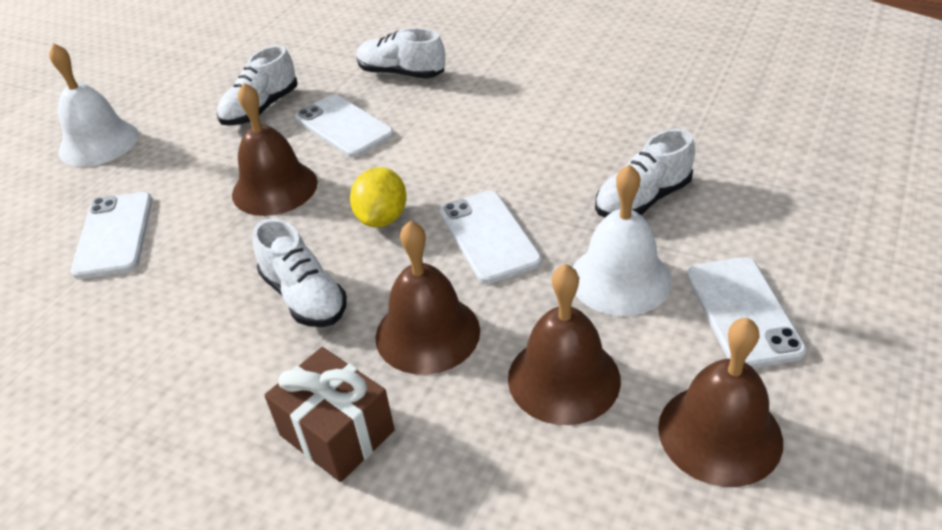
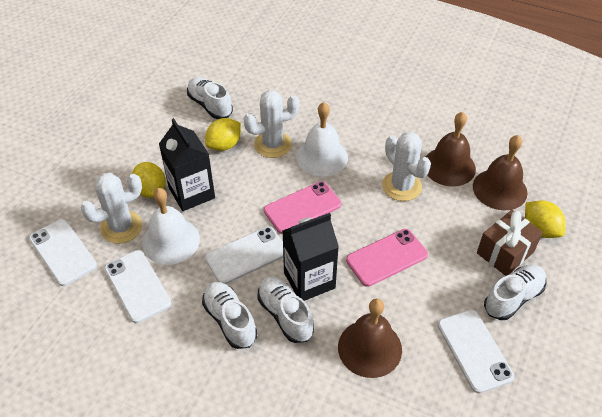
black carton: none = 0 -> [159,118,215,211] [283,213,339,301] = 2
brown bell: [232,83,318,216] [376,220,480,375] [508,264,621,425] [658,318,783,487] = 4 -> [338,299,402,378] [426,112,476,187] [473,135,527,210] = 3
pink phone: none = 0 -> [264,181,341,234] [346,229,428,287] = 2
white cactus: none = 0 -> [81,173,142,244] [243,90,300,158] [382,132,431,201] = 3
yellow lemon: [350,167,407,228] = 1 -> [132,162,166,198] [205,118,241,151] [525,200,566,238] = 3

